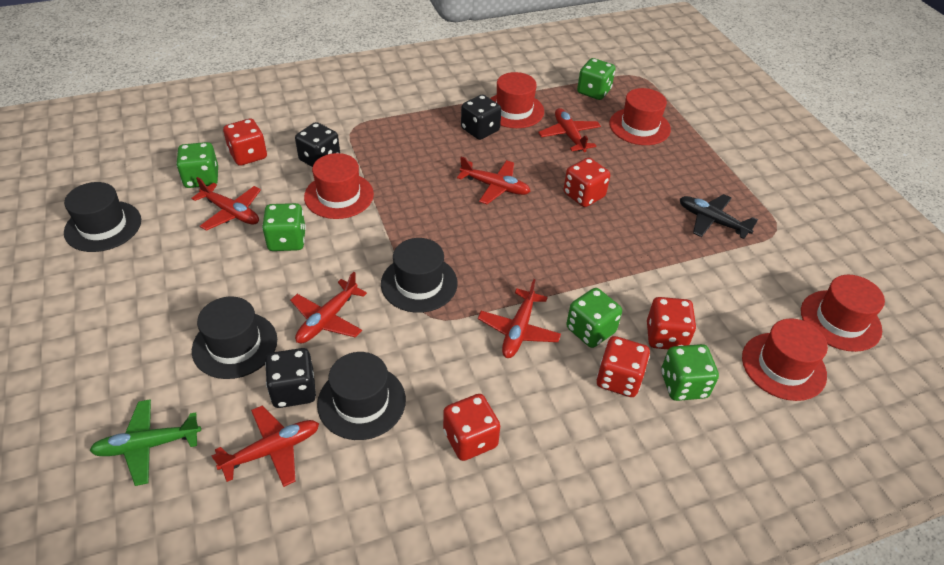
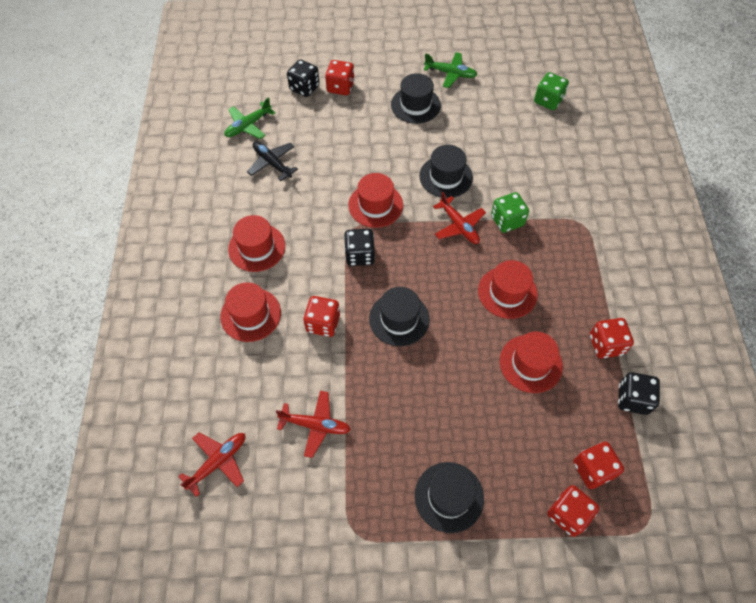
green dice: [176,142,218,188] [262,203,306,251] [567,288,622,348] [577,58,616,100] [661,344,719,401] = 5 -> [491,192,529,233] [534,72,569,110] = 2
green plane: [89,399,201,486] = 1 -> [224,97,275,139] [424,52,477,88] = 2
red plane: [191,177,261,231] [211,405,319,487] [290,272,367,343] [457,157,531,204] [478,279,561,358] [538,108,601,152] = 6 -> [178,433,245,497] [276,391,351,458] [433,192,486,244] = 3

